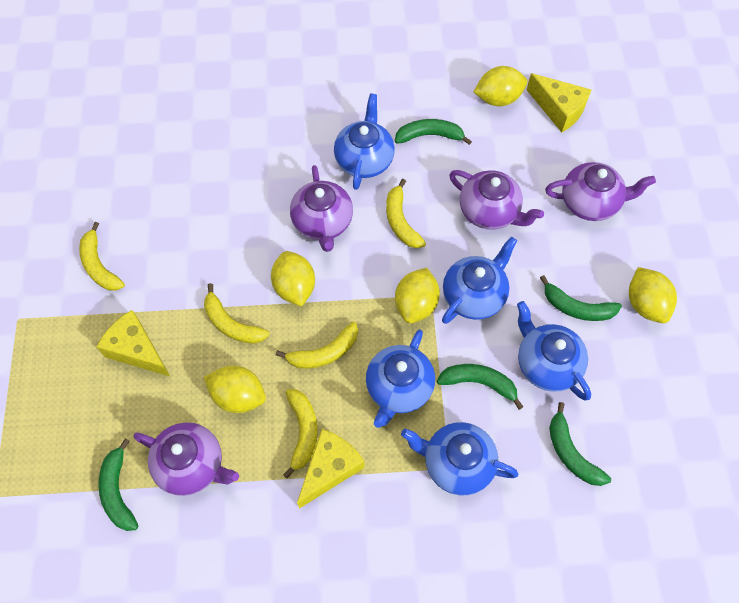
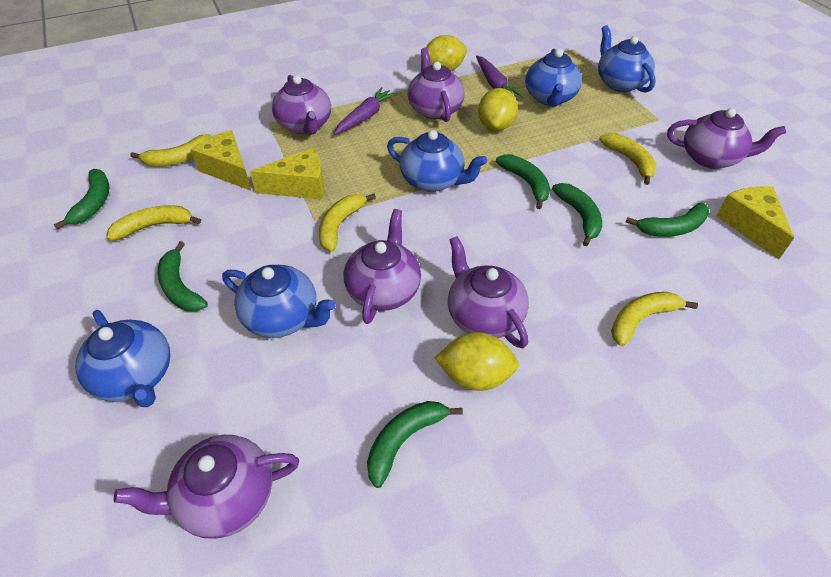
green banana: [98,438,138,531] [395,119,472,145] [436,364,523,410] [540,275,622,321] [549,402,611,486] = 5 -> [54,169,109,230] [157,241,208,311] [367,401,463,488] [496,154,550,209] [552,183,602,246] [625,203,709,237] = 6
purple carrot: none = 0 -> [334,87,398,135] [476,56,523,97] = 2
purple teapot: [134,422,239,496] [290,165,353,252] [449,170,544,230] [545,162,656,221] = 4 -> [114,435,299,539] [272,75,331,135] [344,209,421,324] [408,48,465,122] [448,236,529,349] [667,108,786,169] = 6
yellow lemon: [204,365,266,413] [271,251,315,307] [395,268,440,323] [473,66,527,106] [629,267,677,323] = 5 -> [420,35,467,71] [435,332,519,391] [478,88,518,131] = 3

